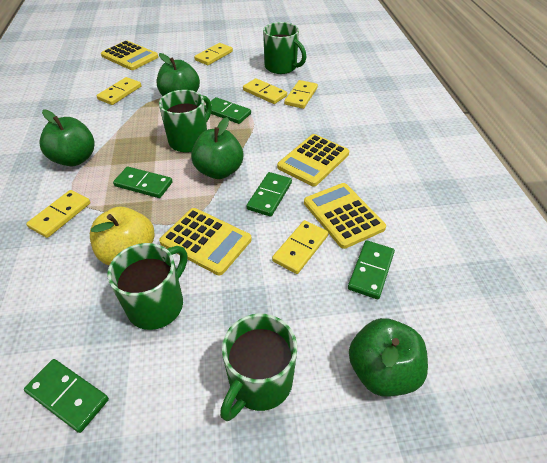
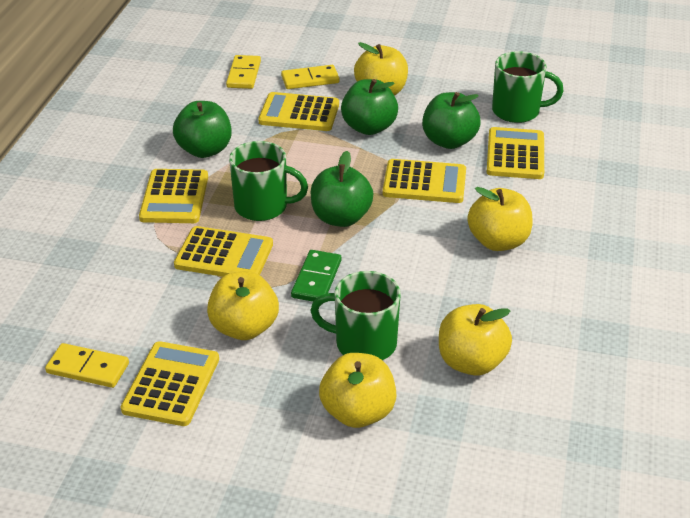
green domino: [24,359,109,433] [113,167,173,198] [205,97,251,124] [247,172,292,217] [348,240,395,299] = 5 -> [291,250,341,302] = 1
green mug: [107,243,187,330] [159,90,212,153] [220,314,297,421] [263,22,306,74] = 4 -> [229,141,308,221] [310,271,401,360] [492,51,563,123] = 3
yellow apple: [90,207,154,265] = 1 -> [207,271,279,340] [319,353,396,428] [354,42,408,96] [439,304,512,376] [467,187,533,251] = 5
yellow calculator: [101,40,158,70] [159,208,252,276] [277,134,349,186] [304,183,386,249] = 4 -> [121,341,219,426] [139,169,208,223] [174,226,273,277] [258,92,339,131] [383,159,466,203] [487,127,544,179] = 6
yellow domino: [26,190,90,238] [97,77,141,105] [194,43,233,65] [243,78,287,104] [272,220,328,274] [284,80,318,109] = 6 -> [45,343,129,388] [226,55,261,89] [281,65,340,89] = 3

